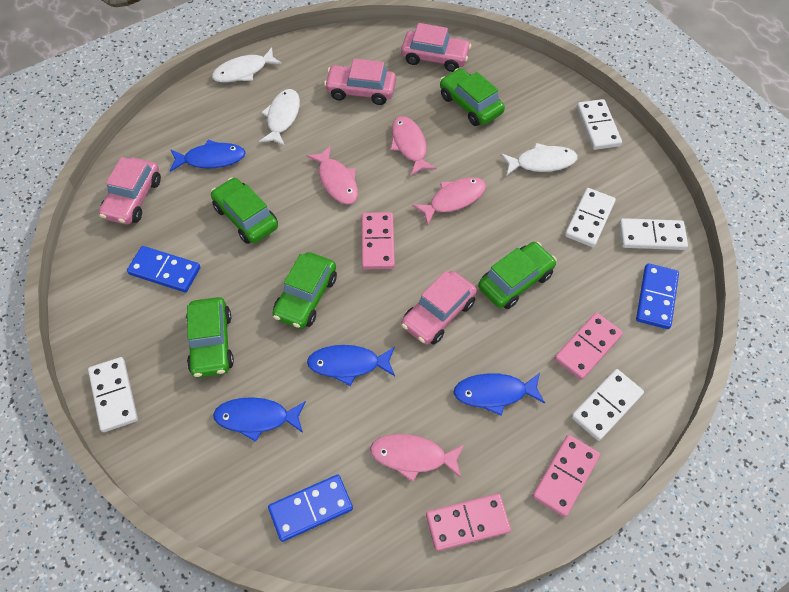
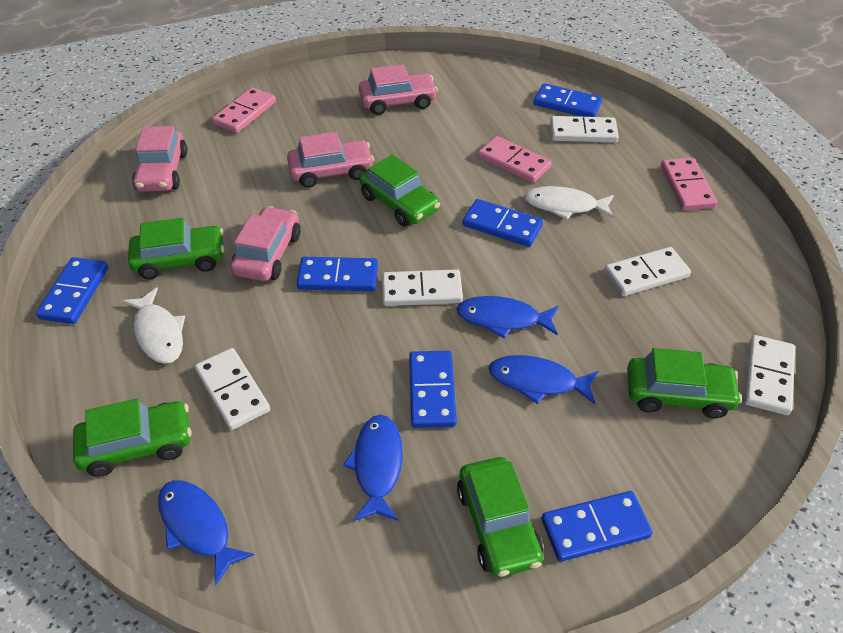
blue domino: [127,246,200,292] [268,475,353,542] [636,263,679,329] = 3 -> [36,257,109,324] [297,257,378,291] [409,351,457,428] [463,199,543,247] [534,83,602,117] [541,491,653,562] = 6
pink domino: [362,212,395,270] [426,494,511,551] [533,435,600,517] [555,312,623,380] = 4 -> [212,87,276,133] [478,136,552,183] [661,158,717,210] = 3
pink fish: [306,146,358,204] [370,434,464,482] [390,116,437,176] [412,177,486,225] = 4 -> none = 0
white fish: [212,47,282,82] [259,89,300,146] [501,143,578,175] = 3 -> [122,287,185,364] [524,186,614,220] = 2

